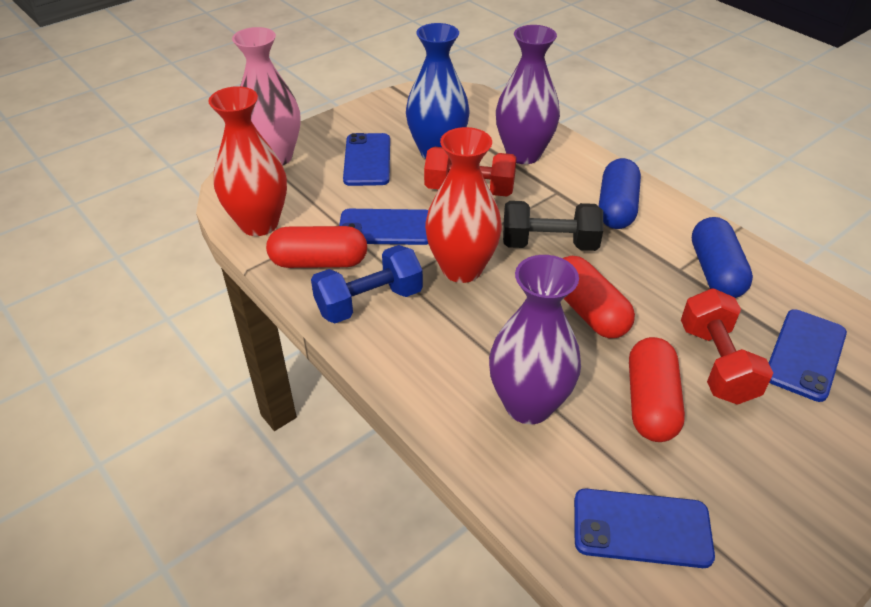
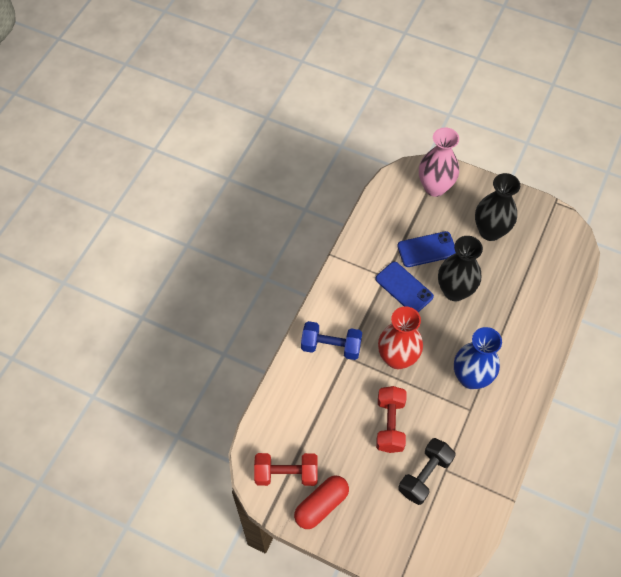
black vase: none = 0 -> [438,236,483,301] [475,173,520,241] = 2
blue capsule: [599,158,641,229] [692,217,753,298] = 2 -> none = 0
blue phone: [339,209,428,245] [343,133,390,186] [574,489,715,568] [769,309,847,402] = 4 -> [376,262,434,312] [397,231,456,267] = 2
purple vase: [489,255,581,424] [496,25,560,164] = 2 -> none = 0
red capsule: [266,226,367,268] [563,256,635,338] [629,337,685,442] = 3 -> [294,475,349,529] = 1
red vase: [208,86,287,236] [425,127,502,283] = 2 -> [378,306,423,369] = 1

